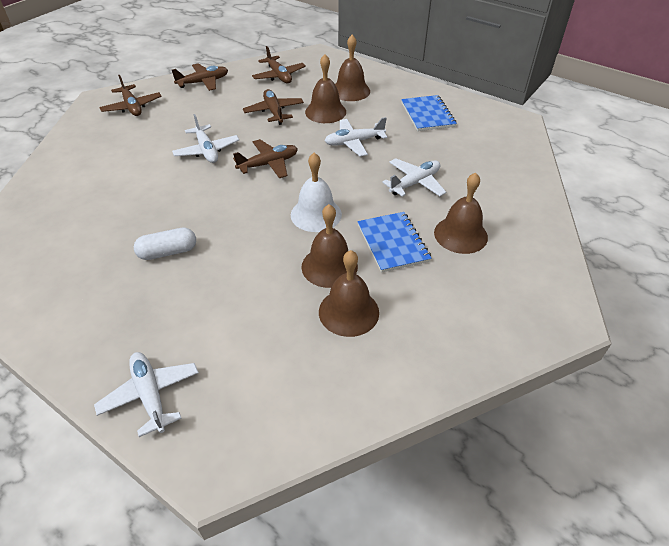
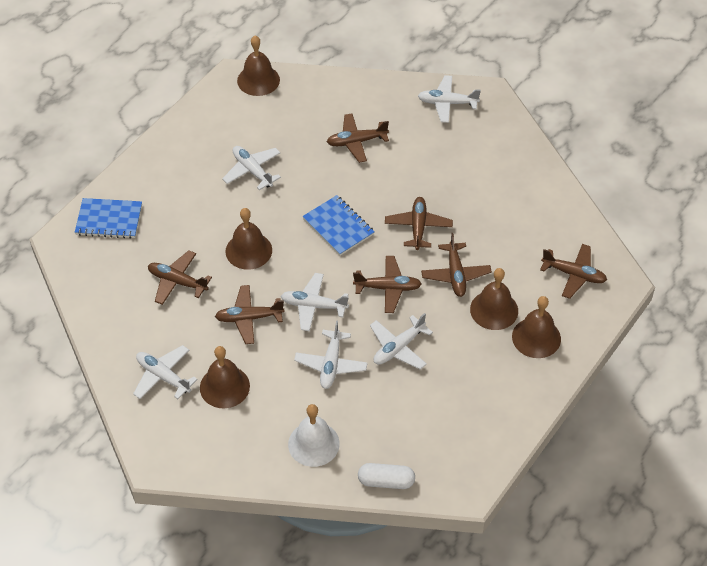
brown plane: [99,75,162,116] [172,64,228,91] [233,139,298,178] [243,89,304,125] [252,46,306,83] = 5 -> [148,250,212,305] [215,285,285,344] [327,114,389,163] [353,256,422,313] [385,197,453,250] [421,233,492,297] [540,244,607,299] = 7
white plane: [94,352,199,437] [172,114,239,163] [325,117,388,156] [382,158,446,197] = 4 -> [133,345,198,399] [222,146,281,190] [281,273,349,331] [294,321,368,389] [370,313,433,370] [418,75,481,123] = 6

